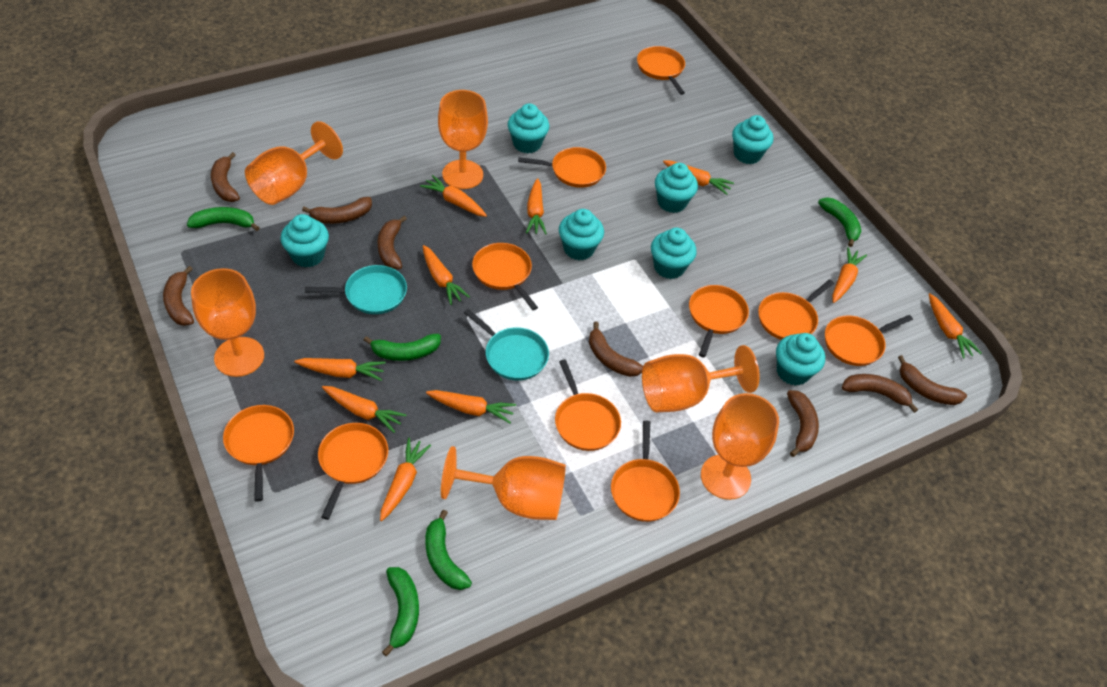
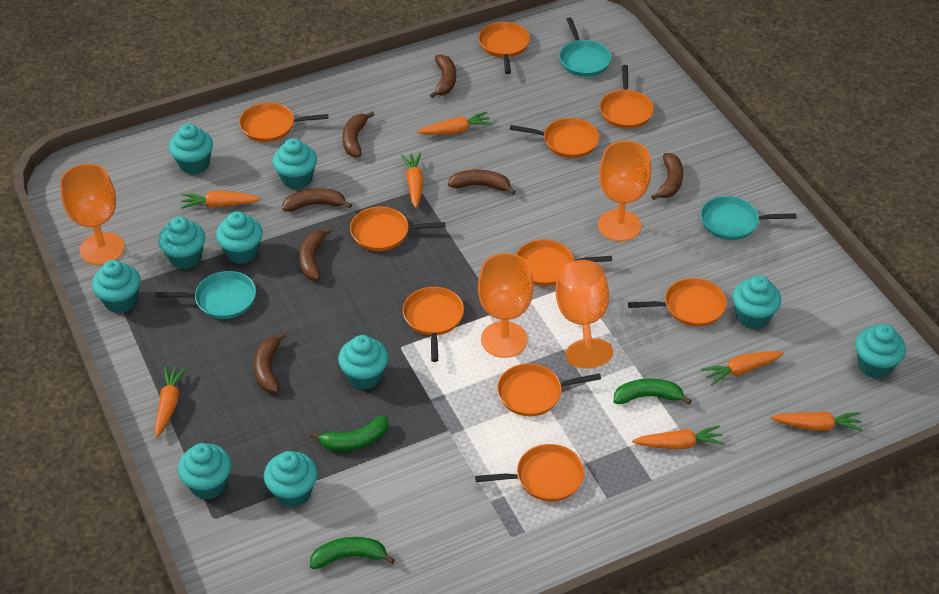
brown banana: [163,266,194,326] [211,152,240,202] [302,197,372,224] [377,216,407,269] [589,322,643,377] [787,390,819,457] [842,374,918,413] [898,355,967,405] = 8 -> [254,332,287,393] [282,188,352,212] [299,227,333,280] [342,111,375,157] [430,54,456,98] [448,170,516,195] [651,153,683,200] = 7
green banana: [187,207,260,231] [364,334,441,361] [382,567,419,656] [425,510,472,590] [818,197,861,247] = 5 -> [310,415,388,451] [310,537,395,569] [613,379,692,405] = 3
orange carrot: [294,358,386,381] [322,386,406,433] [380,438,431,521] [420,175,487,217] [423,245,470,305] [426,390,516,423] [526,178,547,235] [663,160,734,195] [832,247,867,303] [929,293,981,358] = 10 -> [155,366,187,437] [181,191,261,209] [401,153,423,208] [417,112,492,135] [632,425,725,449] [701,351,784,386] [771,412,863,431] = 7
orange goblet: [191,268,264,377] [245,121,343,205] [438,90,488,189] [441,446,566,520] [642,345,760,412] [701,393,779,500] = 6 -> [60,164,125,265] [478,253,534,358] [555,260,613,369] [598,141,652,241] = 4
turquoise cupcake: [280,214,329,268] [508,104,549,153] [559,209,604,260] [651,228,697,279] [655,163,698,213] [732,115,773,164] [776,333,825,386] = 7 -> [92,260,141,313] [158,217,205,269] [169,124,213,175] [178,443,231,500] [216,211,263,264] [264,451,317,507] [273,138,317,189] [338,335,388,390] [732,275,781,329] [855,324,906,379] = 10
turquoise pan: [305,265,407,314] [464,309,549,381] = 2 -> [156,271,256,319] [559,18,612,77] [701,196,797,240] = 3

